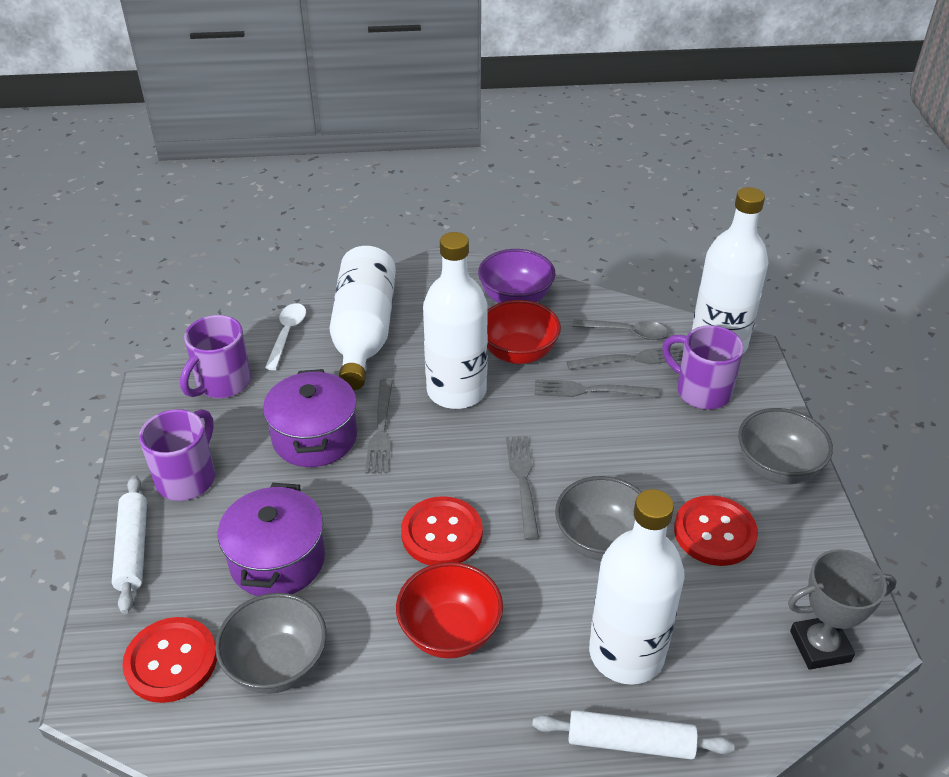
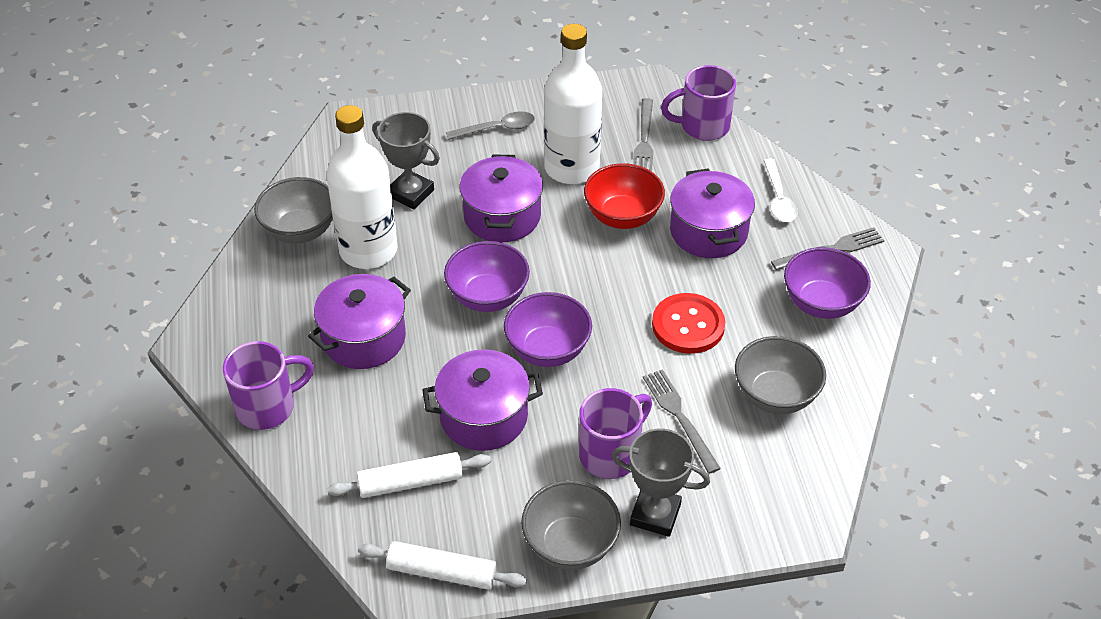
grey fork: [365,379,393,474] [506,436,539,540] [534,379,659,397] [566,346,683,370] = 4 -> [633,98,653,171] [643,369,721,474] [771,227,884,270] = 3
grey trophy: [788,549,897,670] = 1 -> [372,112,440,209] [611,429,710,537] = 2
purple bowl: [478,249,555,303] = 1 -> [444,241,530,312] [504,292,592,367] [784,247,871,319] = 3
purple pot: [218,483,325,596] [263,369,357,467] = 2 -> [308,274,411,369] [422,349,543,451] [459,155,543,242] [670,168,755,258] = 4
red bowl: [396,562,503,659] [487,300,561,364] = 2 -> [584,163,665,229] = 1
red button: [122,617,217,703] [401,496,483,566] [674,495,758,566] = 3 -> [652,293,725,354] = 1
white bottle: [329,246,396,390] [423,232,488,409] [589,489,685,685] [692,187,768,354] = 4 -> [326,105,398,269] [544,24,602,184] = 2

